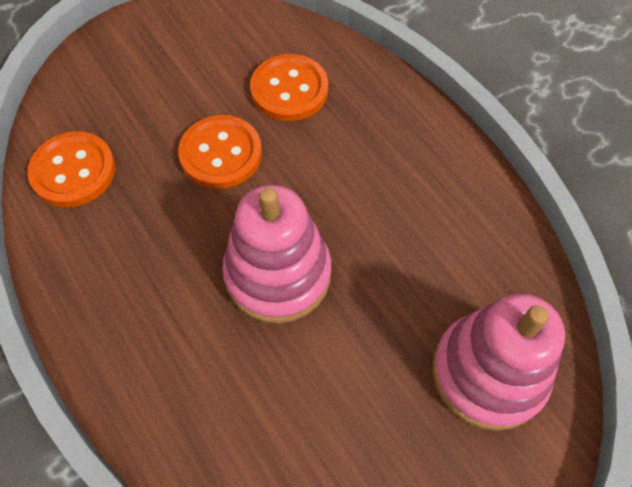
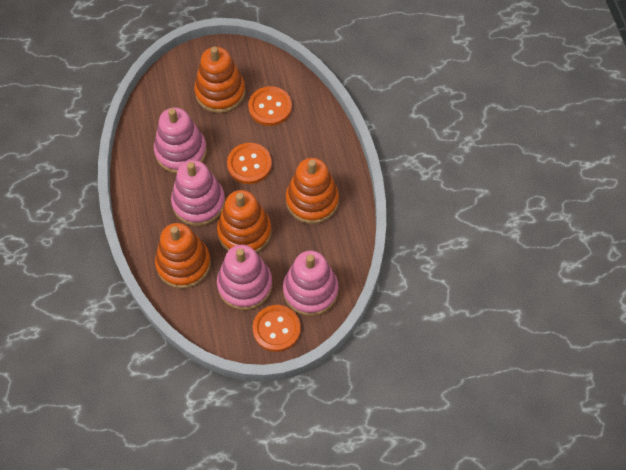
orange stacking toy: none = 0 -> [155,223,211,289] [194,47,246,113] [217,190,271,253] [286,158,339,224] = 4
pink stacking toy: [222,185,331,323] [432,294,565,431] = 2 -> [154,107,207,174] [171,160,225,226] [217,245,273,310] [283,250,338,316] = 4

